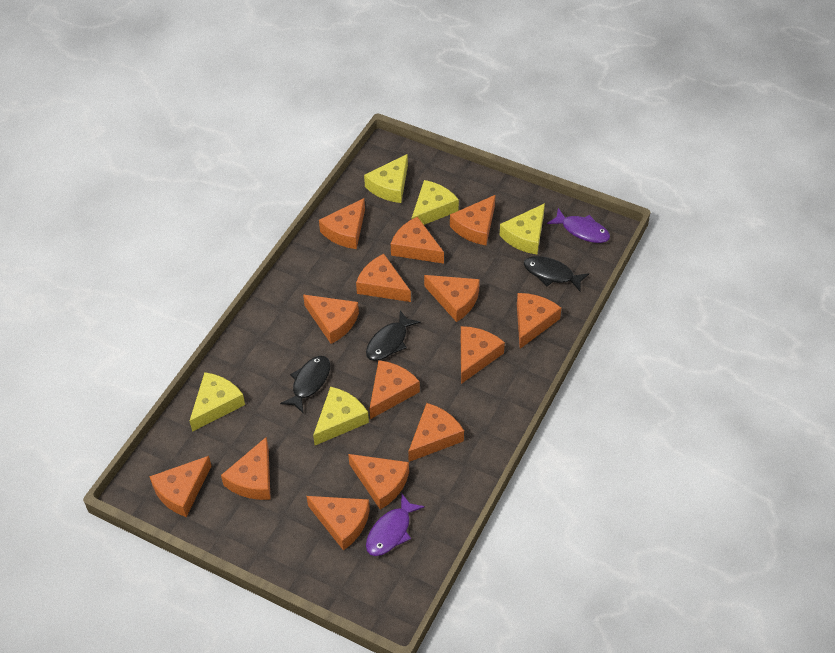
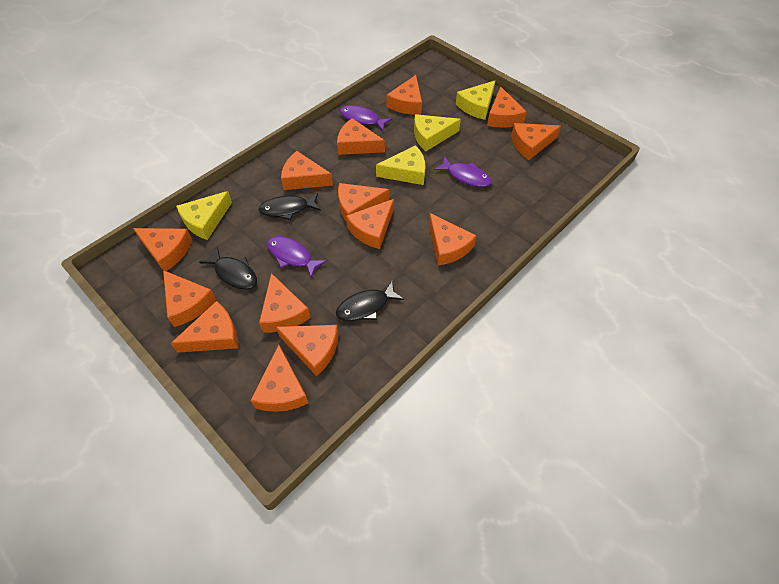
purple fish: [366,493,425,556] [547,208,610,243] = 2 -> [267,236,327,278] [340,105,392,131] [434,156,492,187] = 3
yellow cheese: [190,372,245,432] [313,386,369,445] [364,154,408,203] [411,180,459,225] [499,203,545,254] = 5 -> [176,191,232,240] [376,145,425,185] [414,114,461,151] [456,81,495,120] = 4

